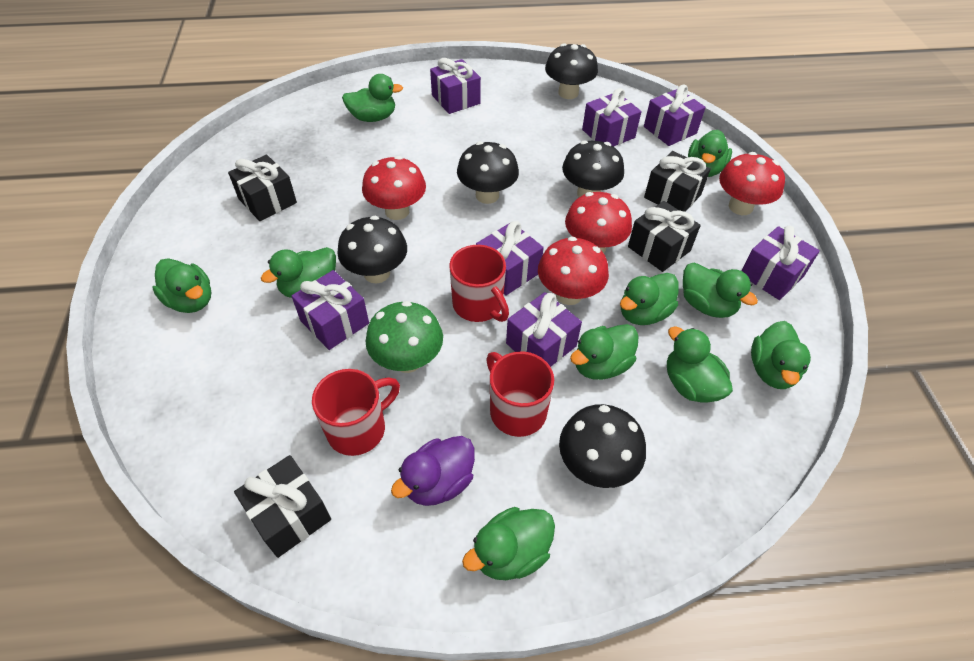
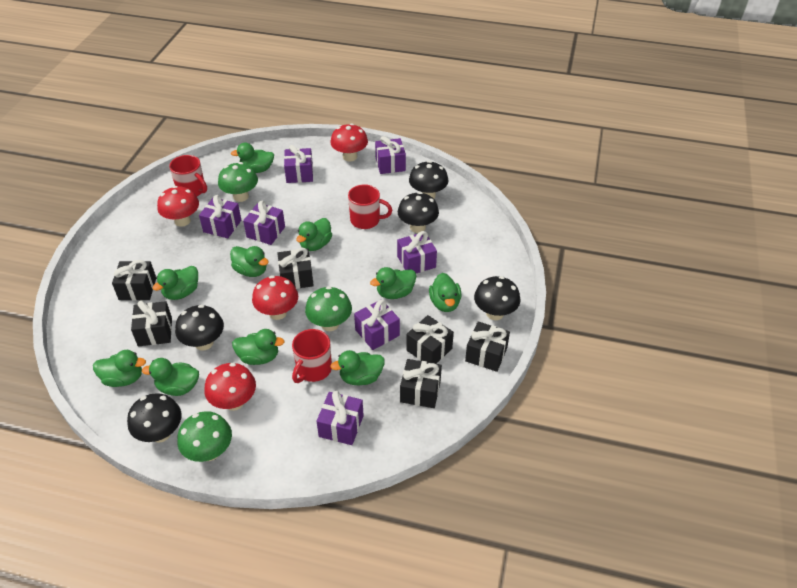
black gift: [228,155,297,221] [234,455,331,558] [628,201,701,272] [644,151,711,212] = 4 -> [112,260,156,301] [131,300,172,346] [277,248,314,289] [400,359,442,408] [406,315,454,364] [465,321,510,372] = 6
green mushroom: [366,301,443,373] = 1 -> [177,411,232,462] [218,162,258,202] [305,286,352,331] = 3
purple duck: [391,436,475,506] = 1 -> none = 0

